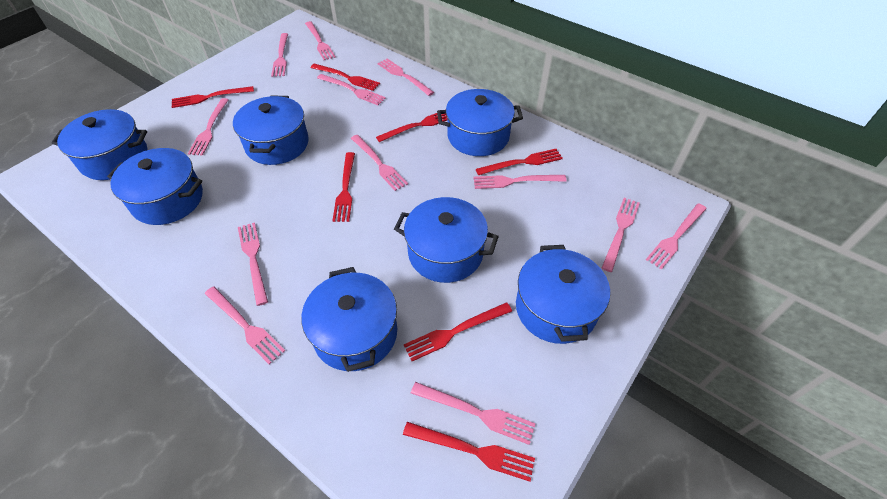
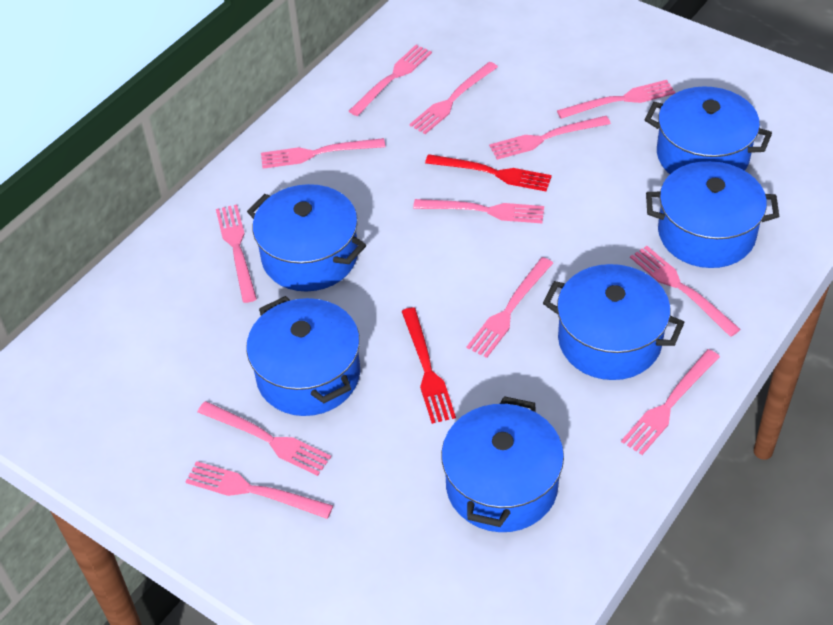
blue pot: [51,109,147,180] [107,148,203,225] [233,95,309,165] [302,267,397,372] [394,197,499,283] [437,89,523,156] [516,245,610,344] = 7 -> [246,296,360,416] [247,184,366,292] [441,396,564,532] [543,264,685,380] [645,86,772,174] [646,161,779,268] = 6
red fork: [172,86,254,108] [311,63,380,91] [332,152,355,222] [376,113,448,142] [403,422,535,482] [404,302,512,361] [476,149,563,175] = 7 -> [402,307,456,424] [425,154,552,191] = 2

